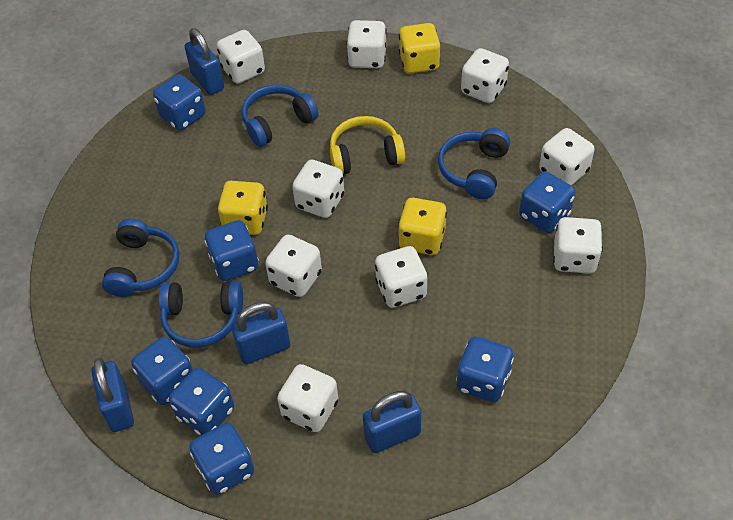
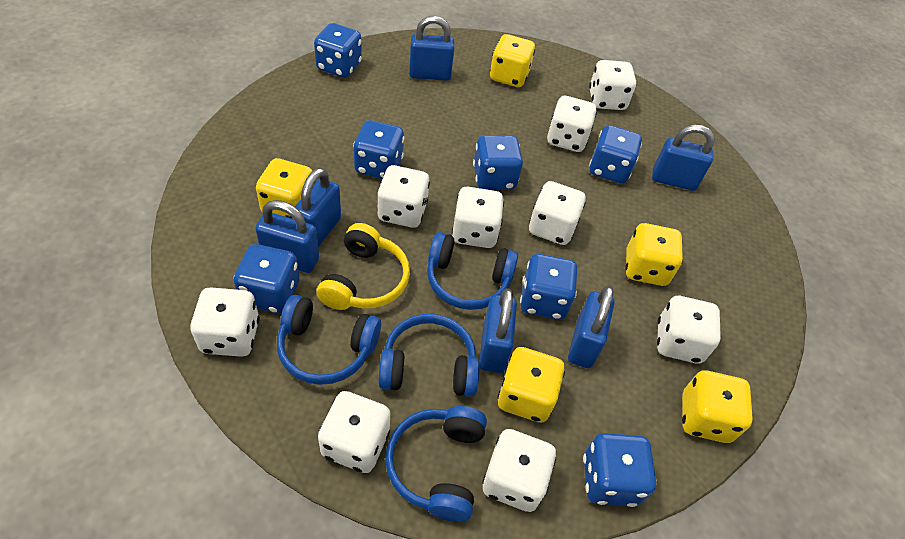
blue padlock: [92,358,134,432] [184,28,224,95] [231,302,290,364] [363,391,421,453] = 4 -> [255,200,319,273] [295,168,341,247] [409,16,454,81] [479,288,517,373] [568,286,615,368] [652,125,715,191] = 6
yellow dice: [218,181,268,235] [398,198,447,255] [399,23,440,73] = 3 -> [256,158,312,219] [490,34,535,87] [497,347,565,422] [625,223,683,286] [682,370,753,443] = 5

